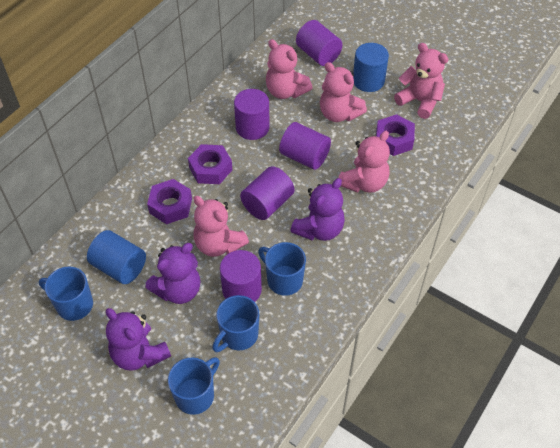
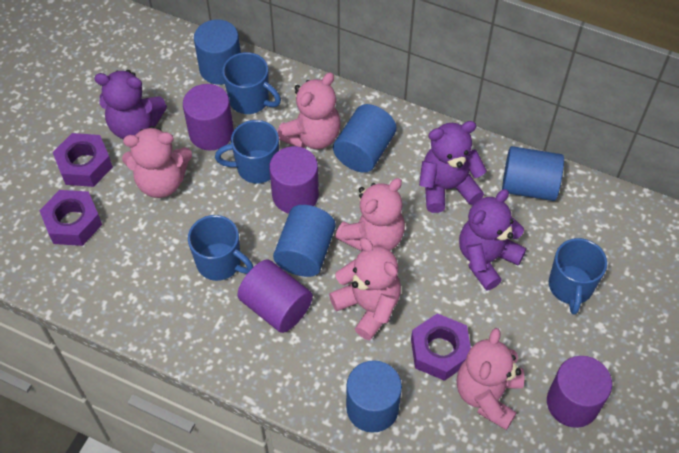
blue cylinder: [87,230,146,284] [353,43,389,92] = 2 -> [194,19,241,85] [273,205,336,277] [333,104,397,173] [346,360,402,433] [502,146,564,201] = 5
purple cylinder: [220,250,262,302] [234,89,270,140] [240,166,294,220] [279,122,331,170] [296,20,342,66] = 5 -> [183,84,234,150] [237,260,313,333] [269,146,319,214] [547,356,612,428] = 4

